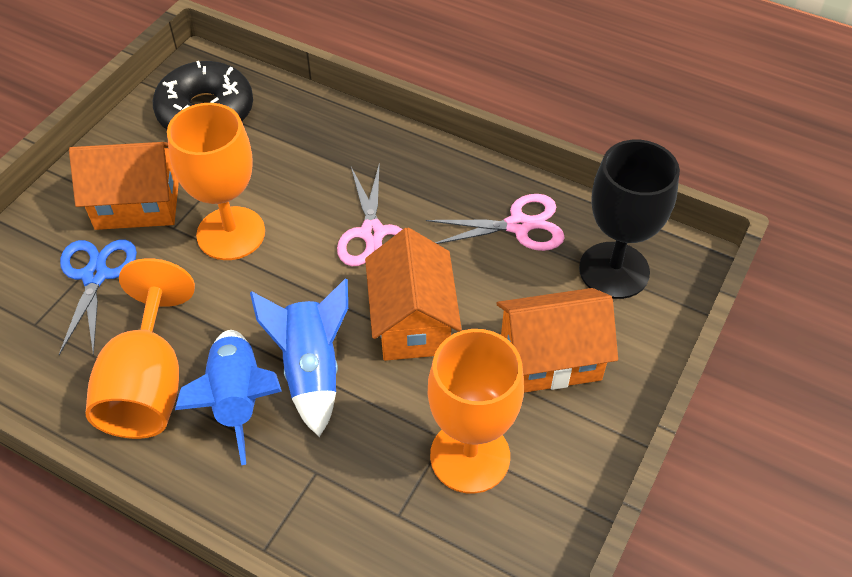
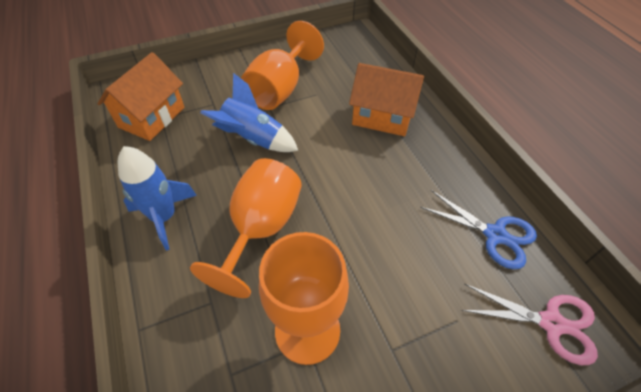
black donut: [153,61,253,129] = 1 -> none = 0
black goblet: [579,140,680,299] = 1 -> none = 0
orange house: [69,142,179,230] [365,228,462,361] [496,288,618,393] = 3 -> [97,52,185,141] [349,63,424,136] = 2
pink scissors: [337,162,403,266] [426,194,565,251] = 2 -> [461,284,598,365] = 1

